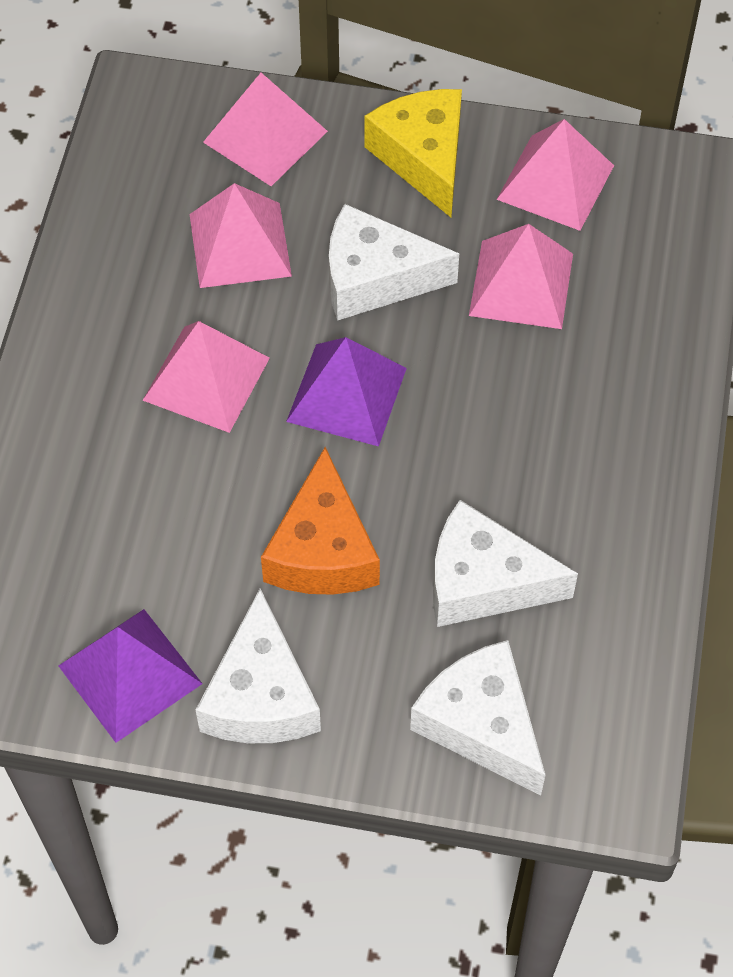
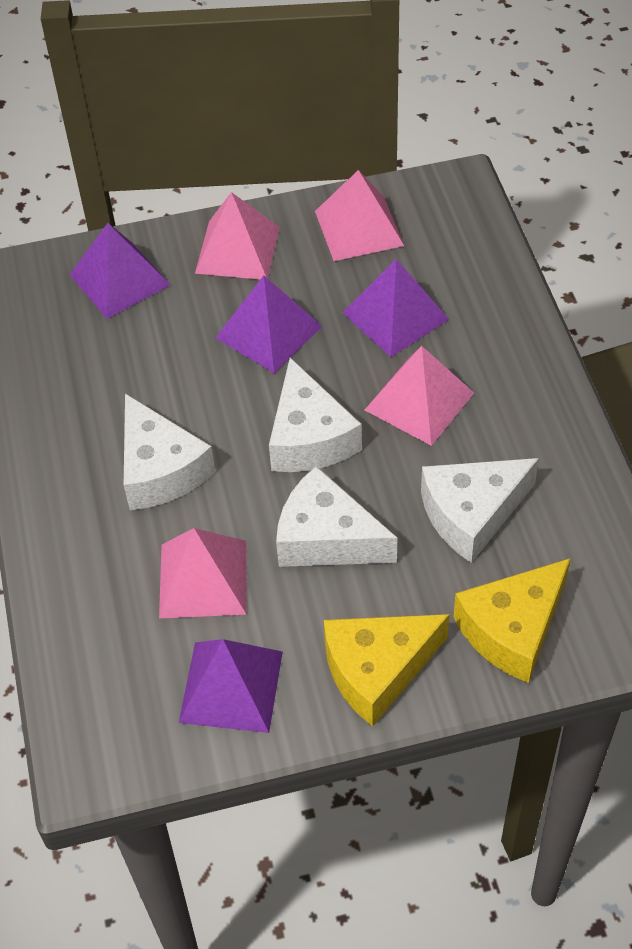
orange cheese: [261,447,380,595] = 1 -> none = 0
pink pyramid: [142,321,270,433] [190,183,292,288] [203,73,328,186] [469,224,573,329] [496,119,614,231] = 5 -> [159,528,247,618] [195,192,280,279] [315,170,404,261] [365,346,474,446] = 4
purple pyramid: [58,609,202,743] [286,337,407,447] = 2 -> [70,223,170,319] [179,639,283,733] [215,275,322,373] [342,259,449,357] = 4
yellow cheese: [364,89,462,217] = 1 -> [324,614,449,726] [453,558,571,683] = 2

